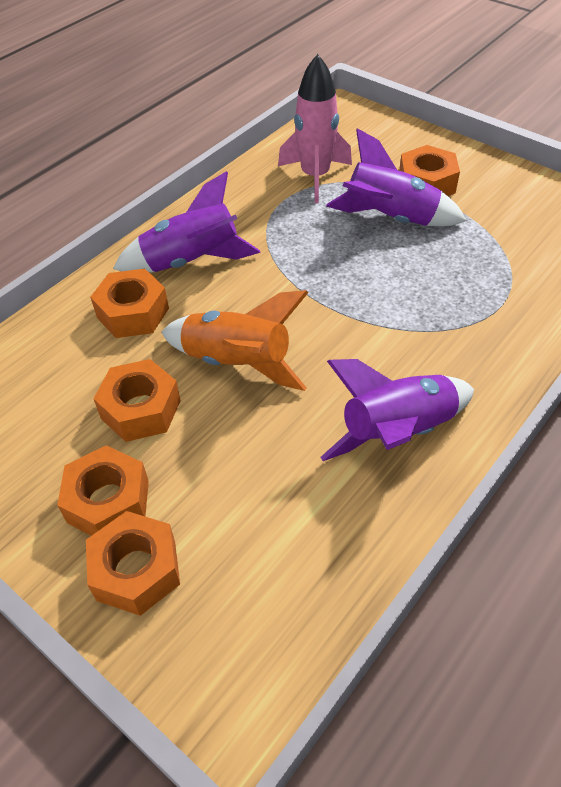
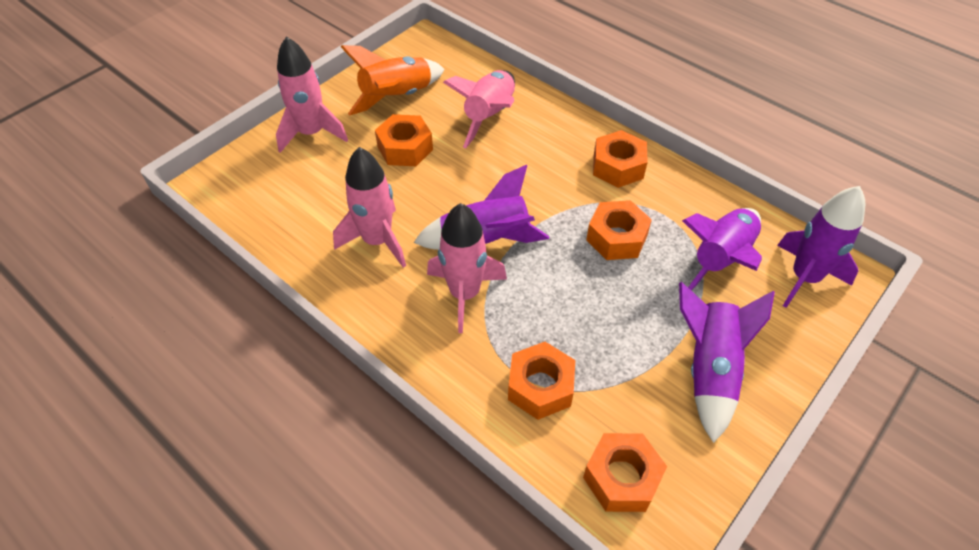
pink rocket: [278,54,352,203] = 1 -> [276,36,348,153] [333,147,406,268] [427,203,507,333] [443,70,515,148] = 4
purple rocket: [113,171,261,273] [321,359,474,461] [326,128,467,226] = 3 -> [414,165,549,250] [679,282,775,443] [682,208,762,291] [777,186,865,308] = 4

